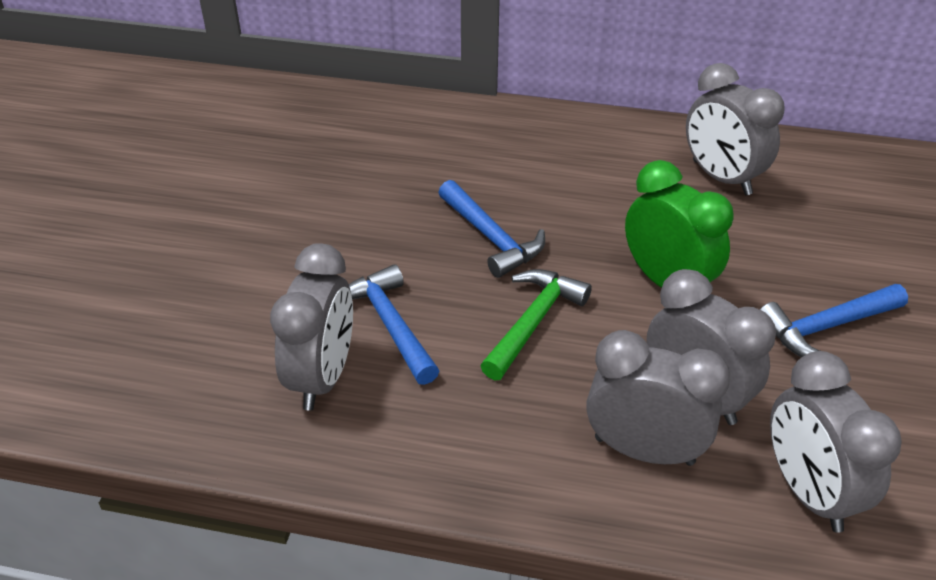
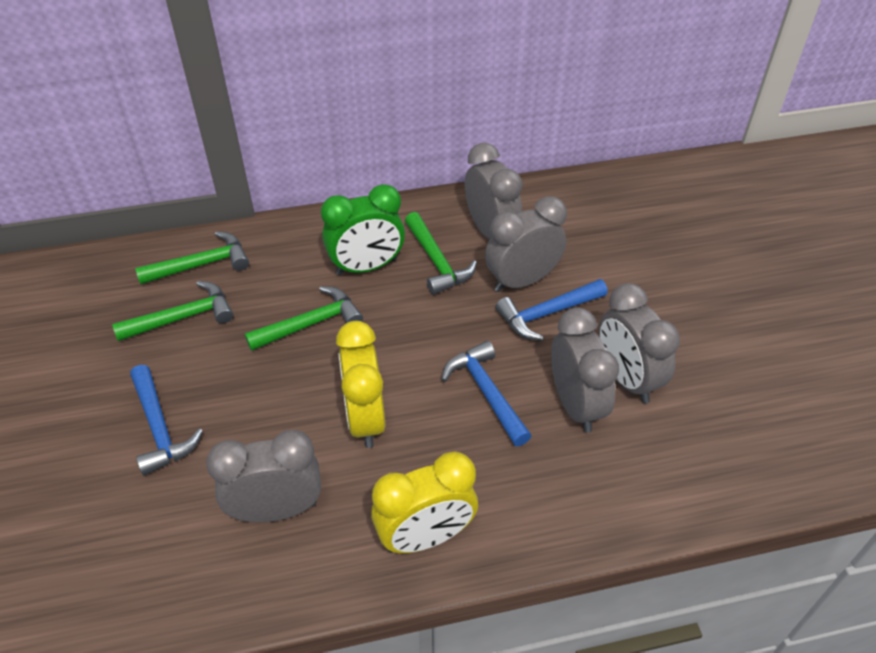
green hammer: [481,269,592,380] = 1 -> [112,281,234,341] [135,231,249,284] [245,286,363,351] [405,212,477,295] = 4
yellow clock: none = 0 -> [336,321,385,448] [371,452,478,553] = 2

